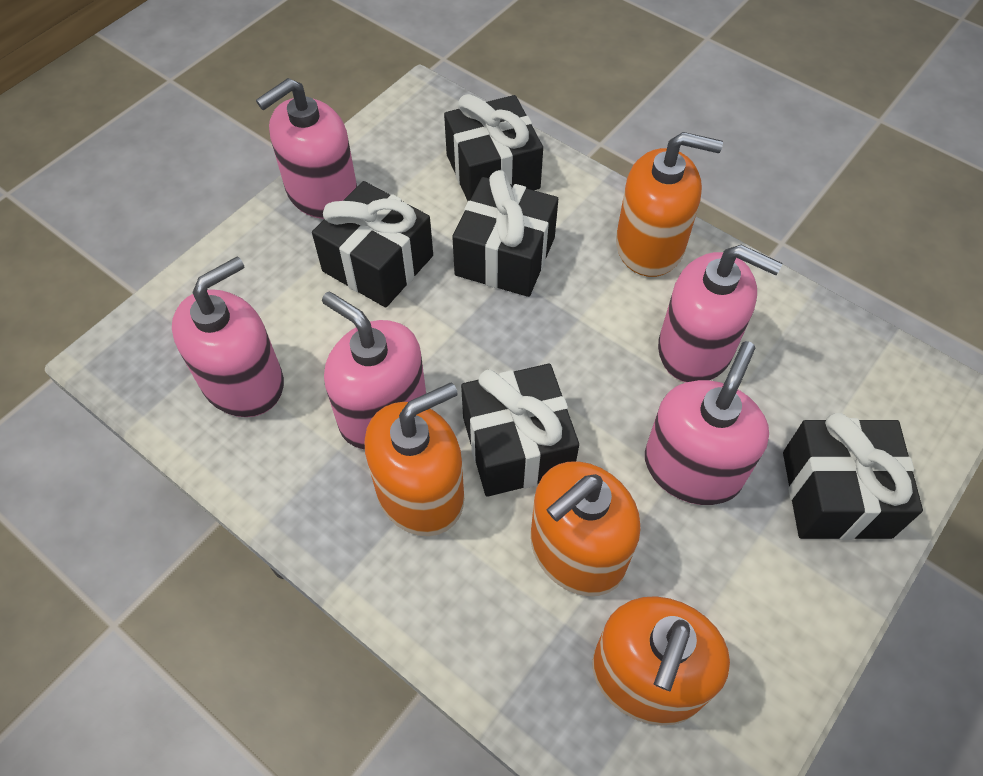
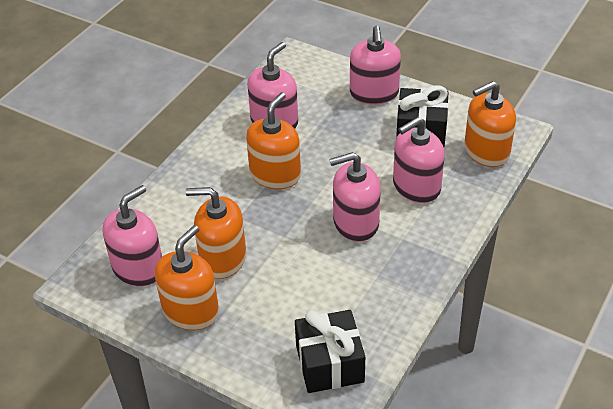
black gift: [312,181,433,307] [444,94,543,201] [452,170,558,297] [461,364,579,497] [783,413,923,540] = 5 -> [295,310,365,393] [396,85,449,147] = 2

